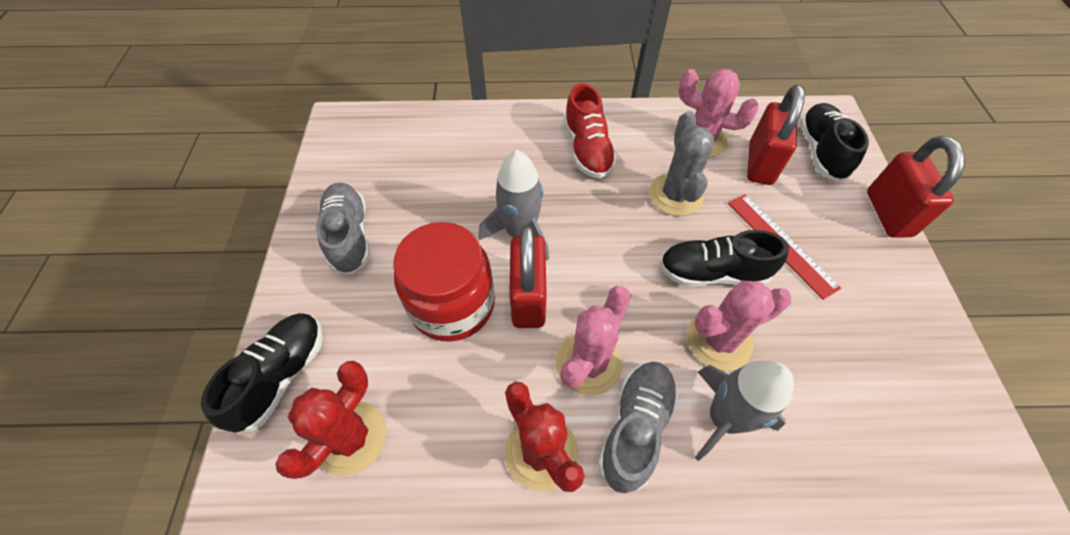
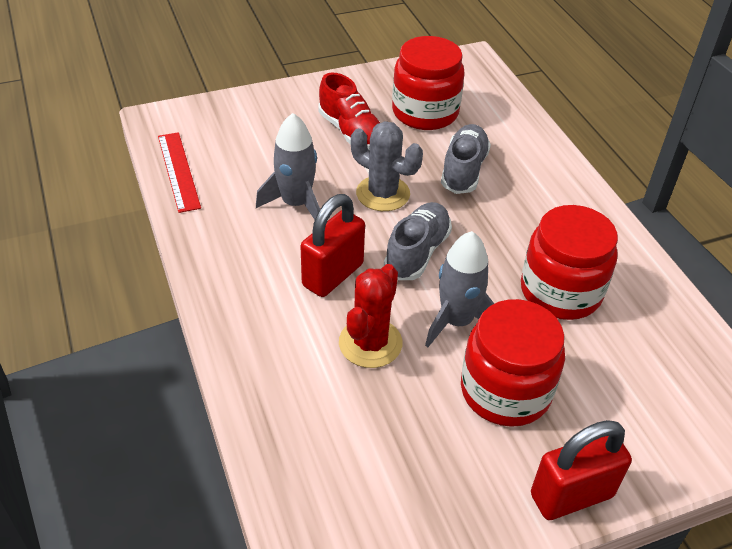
black shoe: [201,313,323,433] [659,230,789,287] [799,103,869,182] = 3 -> none = 0
pink cactus: [555,286,631,396] [679,69,759,158] [687,281,791,371] = 3 -> none = 0
red cactus: [276,361,386,479] [505,382,585,492] = 2 -> [339,264,402,368] = 1
red jar: [393,222,495,342] = 1 -> [392,36,465,130] [461,299,565,427] [521,205,618,320] = 3
red padlock: [509,225,547,328] [747,85,805,185] [867,136,965,238] = 3 -> [300,194,365,297] [531,420,632,520] = 2

